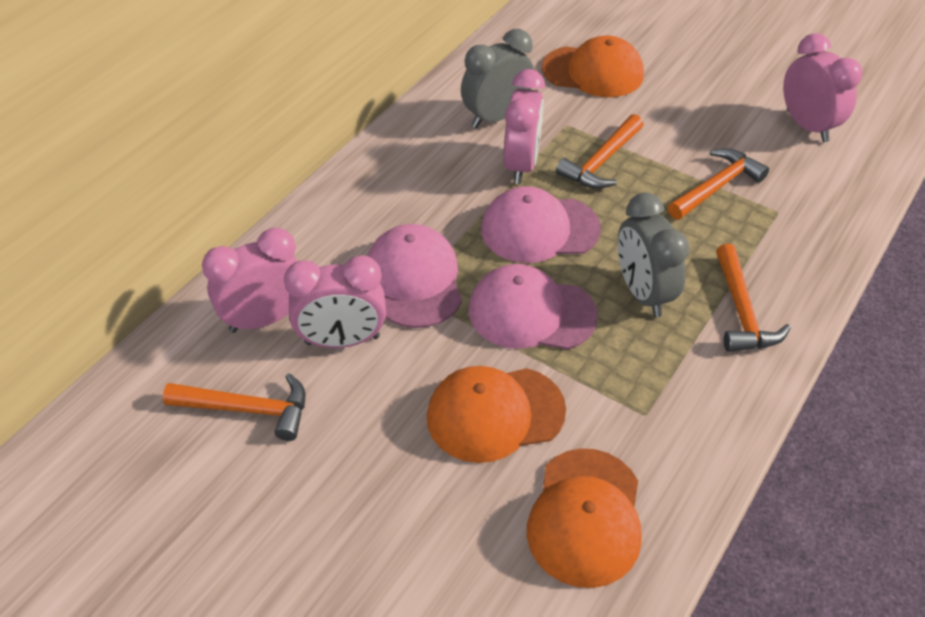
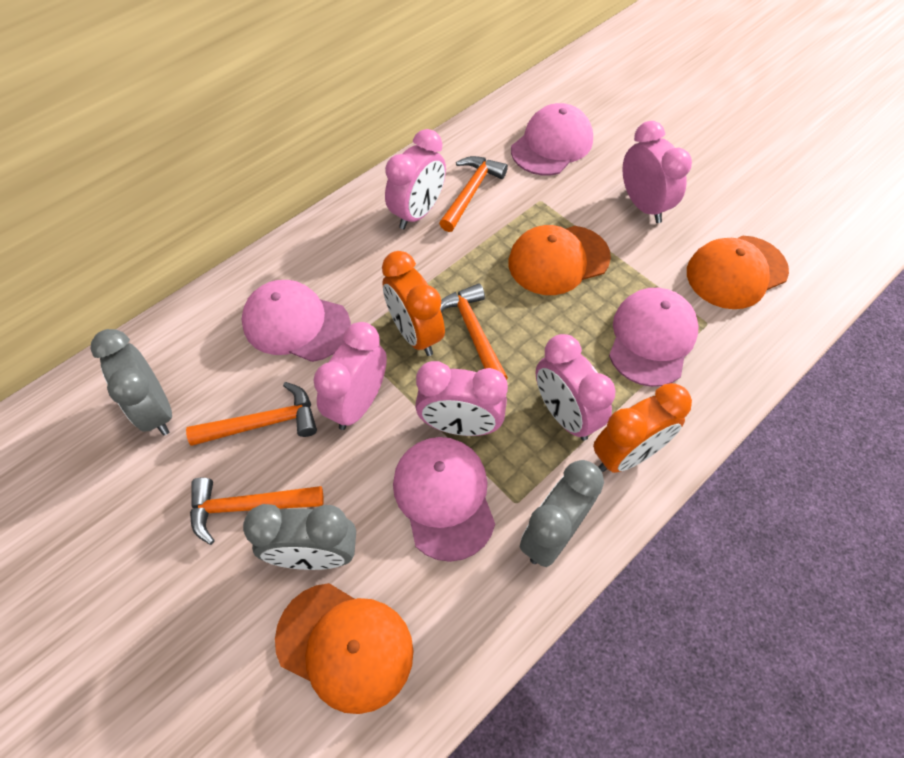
grey clock: [461,29,534,128] [618,193,689,317] = 2 -> [91,329,172,435] [243,504,356,570] [520,460,604,567] = 3
orange clock: none = 0 -> [382,251,445,356] [593,383,692,473] = 2
pink cap: [368,224,462,328] [469,264,598,350] [481,186,601,263] = 3 -> [242,280,351,362] [393,437,495,562] [511,103,593,175] [609,288,699,387] = 4
pink clock: [202,228,297,333] [284,255,386,348] [503,69,545,184] [783,33,862,142] = 4 -> [313,322,387,430] [385,129,446,229] [415,361,508,436] [536,334,616,441] [622,121,692,223] = 5

